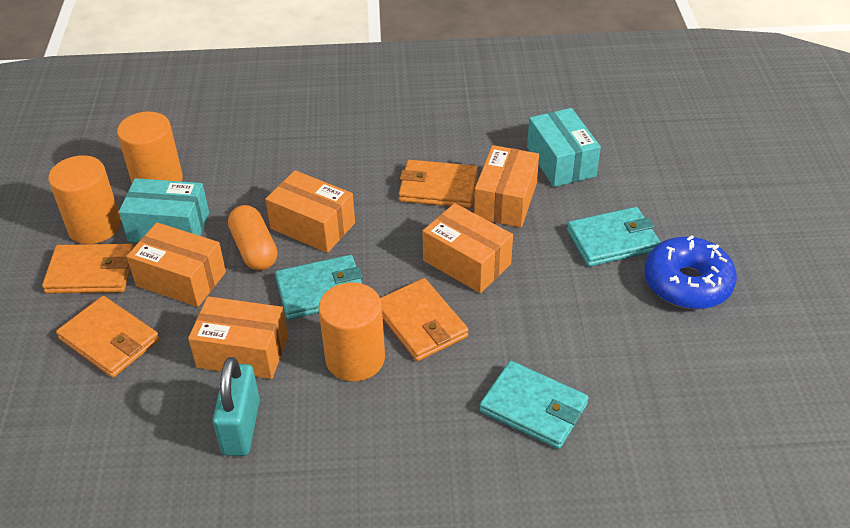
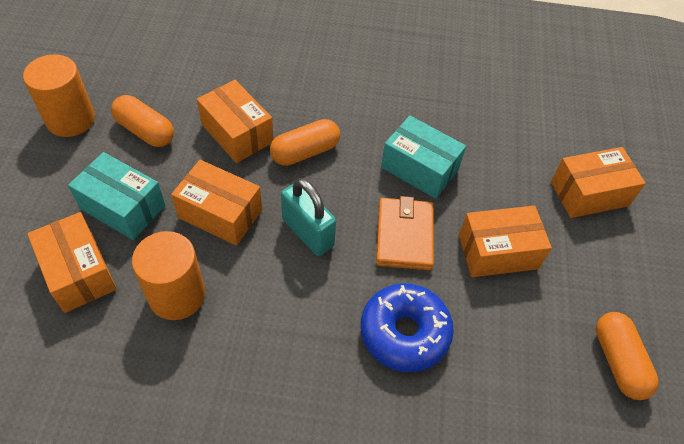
orange capsule: [228,205,277,271] = 1 -> [111,95,174,147] [270,119,340,166] [596,312,659,400] = 3
orange cylinder: [48,155,121,244] [117,111,183,183] [318,282,385,381] = 3 -> [23,54,95,137] [132,231,205,320] = 2
orange wallet: [42,244,134,294] [56,296,160,378] [380,278,469,361] [399,160,478,208] = 4 -> [376,196,434,270] = 1
turquoise wallet: [275,255,363,320] [479,361,589,449] [567,207,661,267] = 3 -> none = 0

